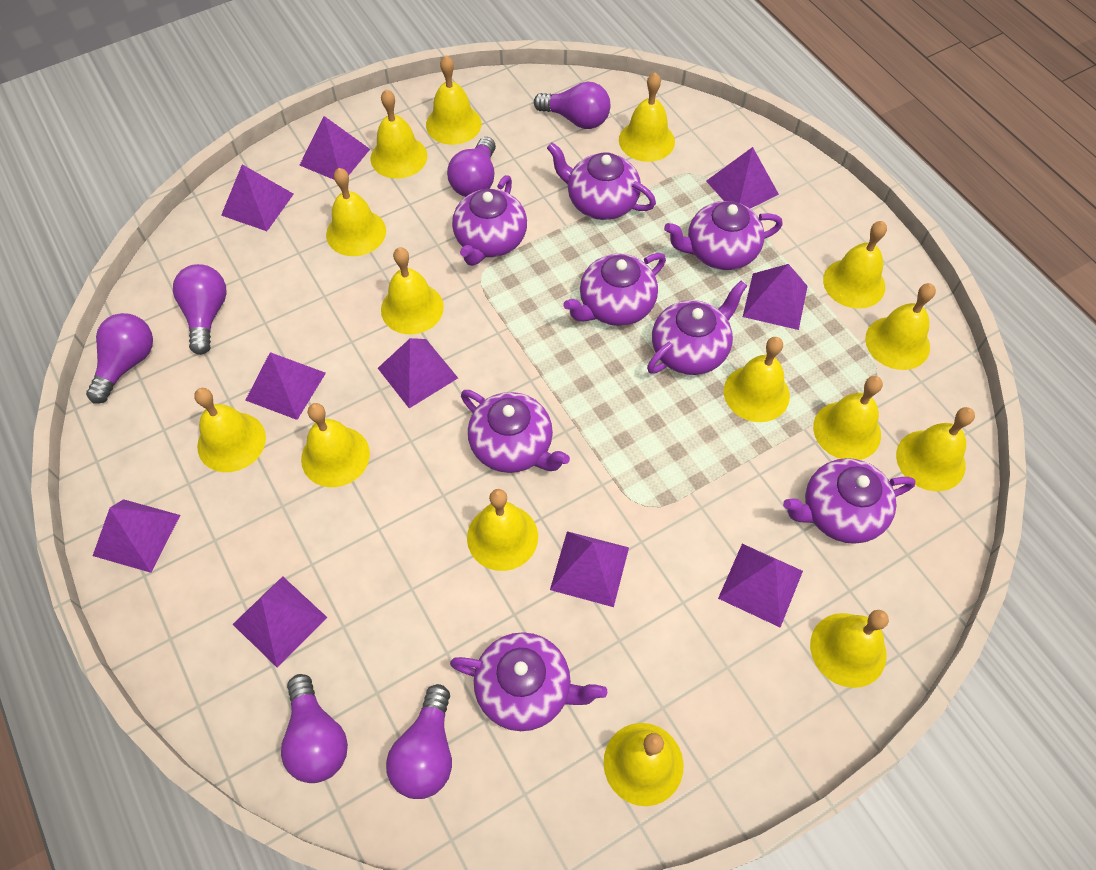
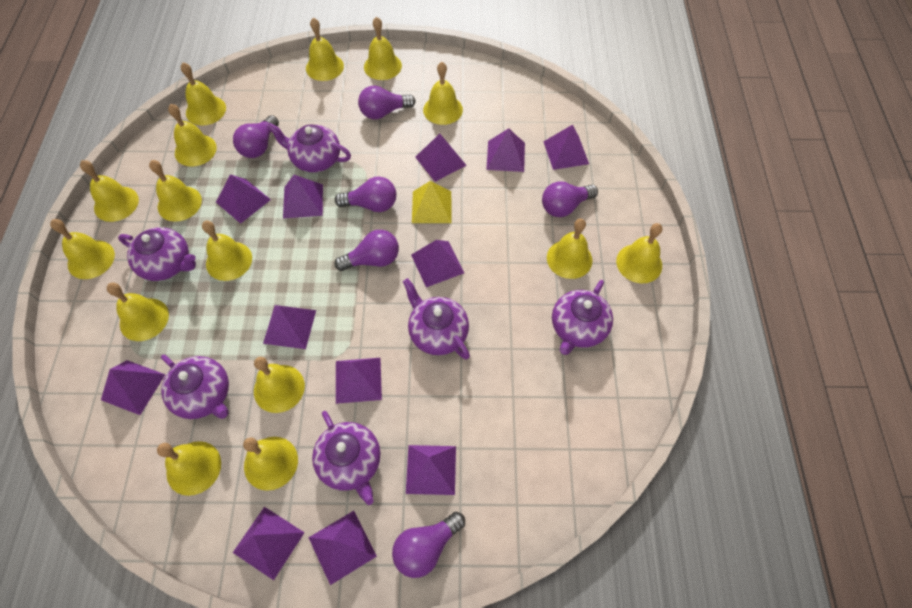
purple pyramid: [93,499,180,573] [221,164,294,231] [233,576,328,668] [245,352,326,420] [299,116,370,180] [378,338,458,408] [550,531,629,607] [706,147,779,209] [718,544,803,627] [743,264,808,330] = 10 -> [101,360,165,415] [216,174,271,224] [233,507,305,580] [263,305,316,349] [283,175,323,218] [308,511,377,585] [336,358,382,404] [406,445,456,495] [411,240,464,287] [415,134,467,182] [486,128,525,172] [543,125,589,170] = 12
purple teapot: [450,632,607,731] [452,175,527,266] [461,390,570,473] [547,142,656,220] [563,253,666,326] [647,281,748,375] [664,201,783,270] [783,458,916,544] = 8 -> [118,227,196,281] [161,355,229,419] [267,123,351,173] [312,411,380,505] [403,278,470,359] [552,280,613,355] = 6
yellow pyramid: none = 0 -> [412,181,451,223] = 1

